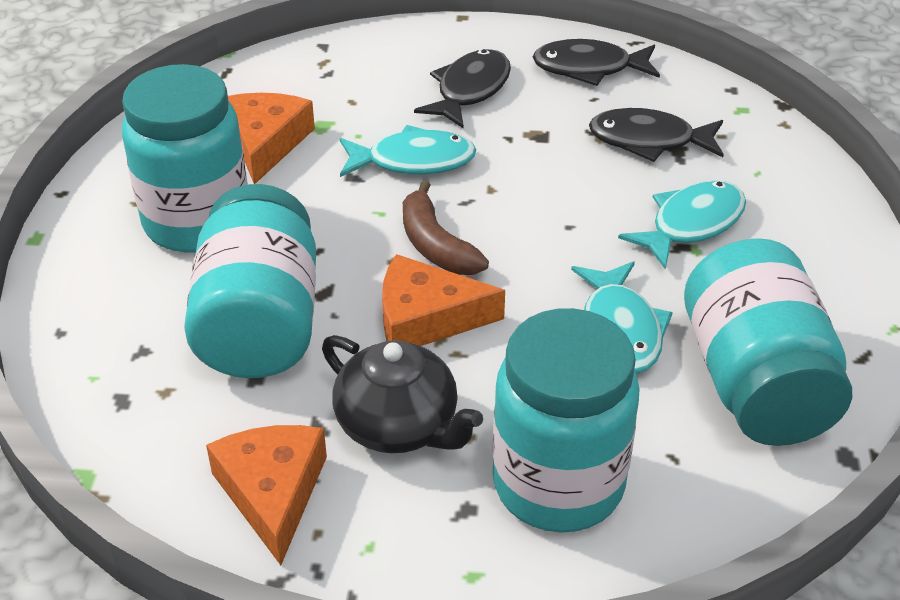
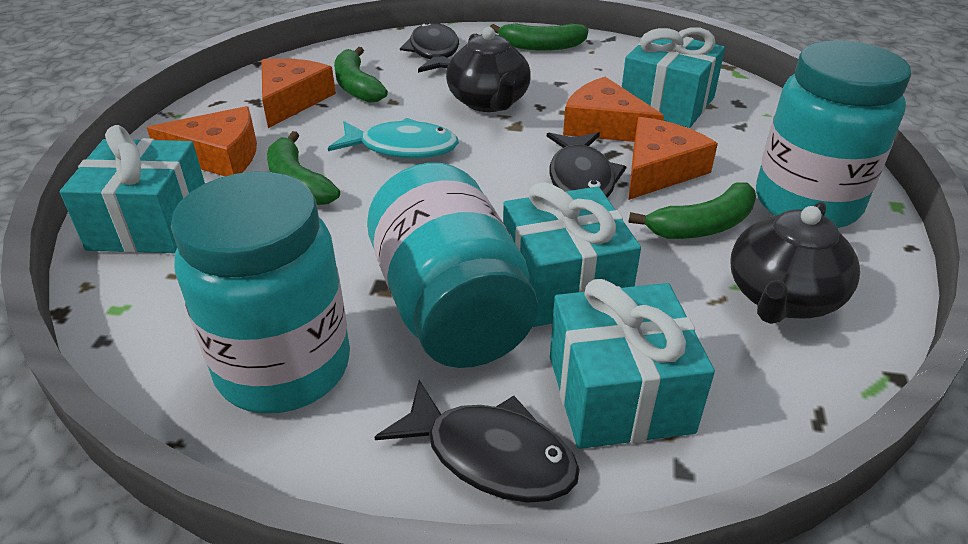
black teapot: [322,335,483,453] = 1 -> [446,27,531,112] [731,202,860,324] = 2
brown banana: [403,180,489,275] = 1 -> none = 0
green banana: none = 0 -> [267,131,340,205] [334,47,388,103] [490,23,588,51] [628,183,756,239] = 4
orange cheese: [206,425,327,565] [228,93,315,184] [382,254,505,346] = 3 -> [146,106,257,176] [262,58,336,128] [563,77,664,142] [628,117,718,200] = 4
turquoise fish: [340,125,476,177] [571,261,673,374] [618,181,746,269] = 3 -> [328,118,459,159] = 1
turquoise gift: none = 0 -> [60,125,205,253] [503,182,641,327] [550,279,715,449] [622,27,725,128] = 4
turquoise jar: [122,64,248,252] [184,184,316,378] [492,308,639,532] [684,238,852,446] = 4 -> [171,171,350,414] [367,163,538,368] [756,40,911,228] = 3

